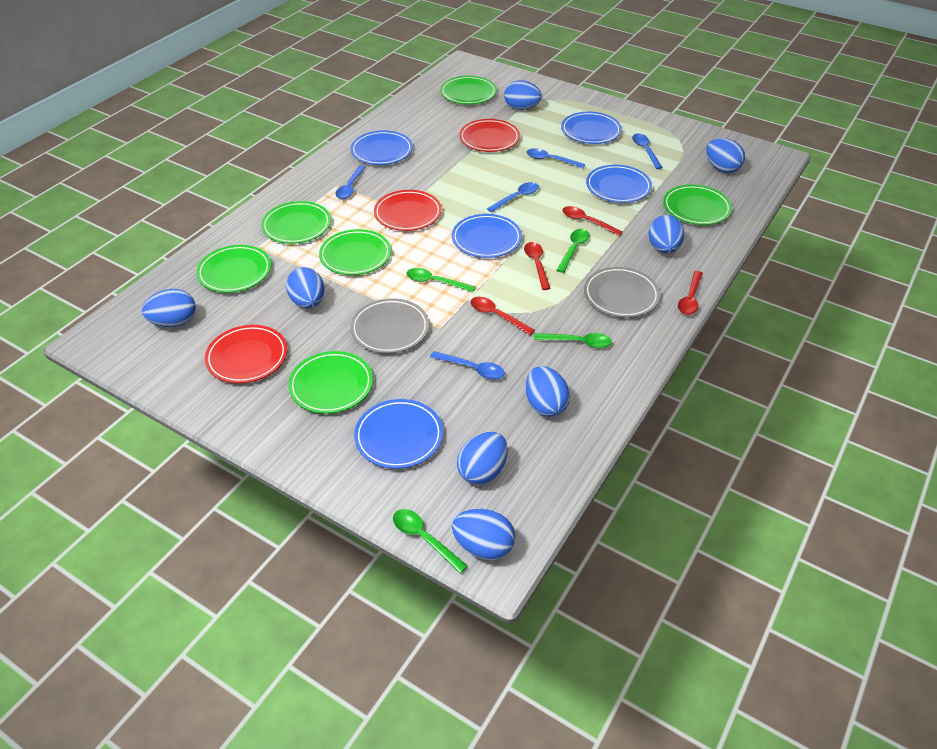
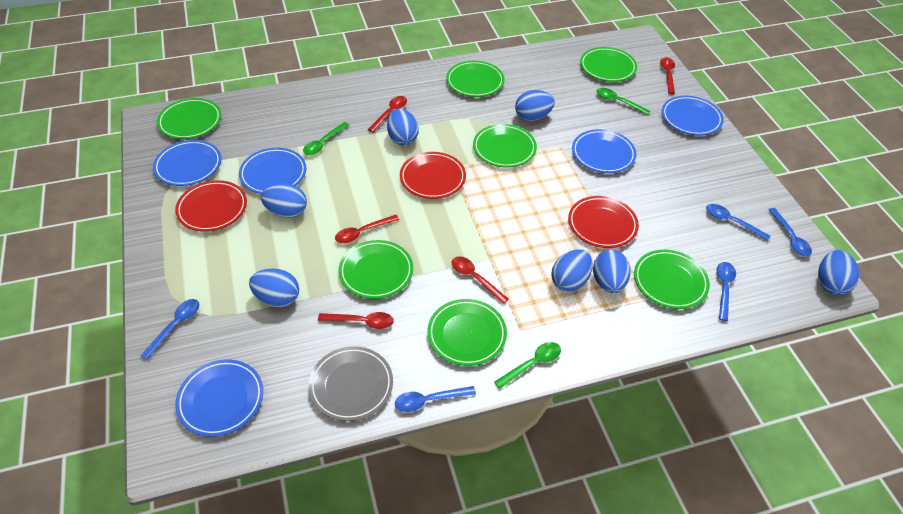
blue egg: [142,289,196,327] [286,267,325,308] [452,509,515,560] [457,432,508,485] [504,80,542,110] [526,366,570,417] [648,215,684,253] [706,138,745,173] = 8 -> [249,268,299,307] [261,183,307,218] [387,109,418,145] [515,90,555,121] [551,249,593,292] [593,250,631,293] [818,250,859,295] = 7
green plate: [196,245,271,293] [261,201,331,244] [288,351,373,414] [319,229,391,275] [440,76,497,105] [663,185,732,225] = 6 -> [157,98,221,139] [339,240,413,299] [427,299,507,366] [446,61,505,97] [473,124,537,168] [580,47,637,82] [634,250,710,309] = 7
green spoon: [393,509,468,574] [406,268,476,292] [534,333,612,348] [557,229,589,273] = 4 -> [303,122,349,155] [494,342,561,389] [597,88,650,115] = 3
grey plate: [350,298,429,353] [584,267,660,318] = 2 -> [309,346,393,421] = 1
red spoon: [471,297,535,335] [524,242,551,290] [562,206,623,236] [678,271,703,315] = 4 -> [318,312,394,329] [335,215,399,243] [368,96,407,132] [451,256,508,304] [660,58,675,94] = 5

